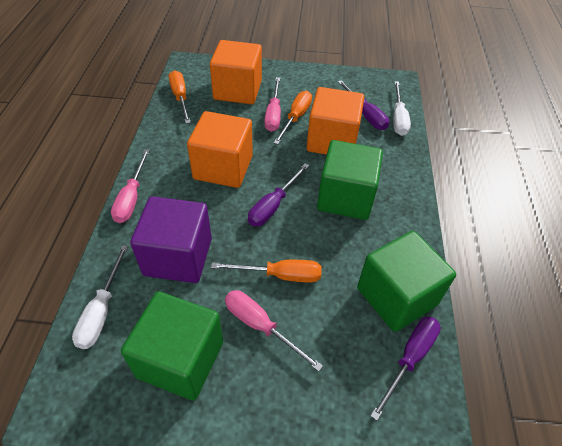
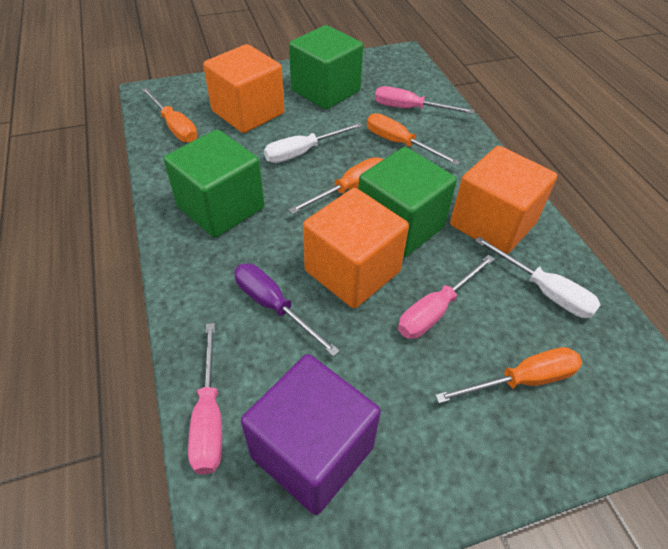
orange screwdriver: [169,70,191,124] [211,260,322,283] [273,91,312,144] = 3 -> [141,88,197,143] [289,157,383,214] [367,113,460,166] [435,347,582,404] = 4
purple screwdriver: [248,163,309,227] [338,80,389,130] [370,317,441,421] = 3 -> [234,263,340,356] = 1

